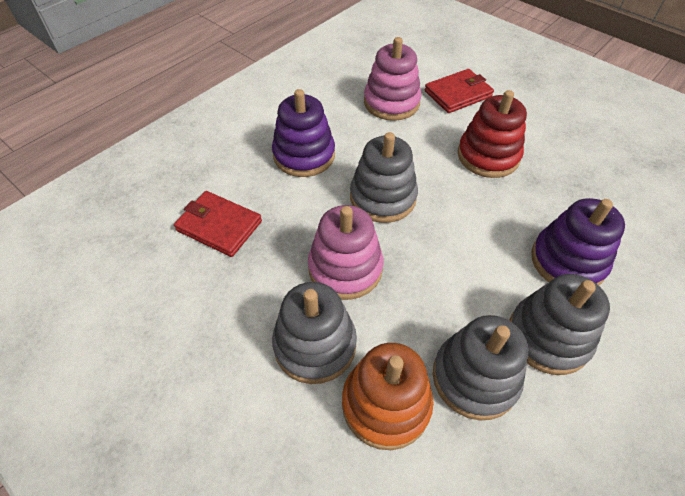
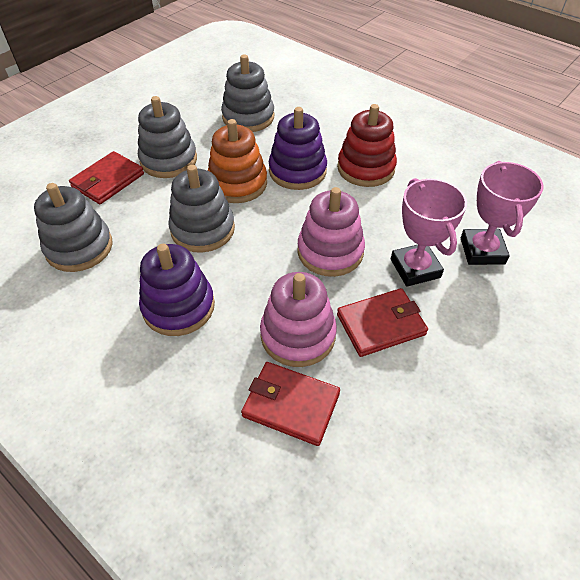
pink trophy: none = 0 -> [391,178,467,287] [461,161,544,265] = 2
red wallet: [174,191,262,257] [425,69,494,113] = 2 -> [69,151,144,204] [241,362,340,446] [337,288,428,357] = 3

